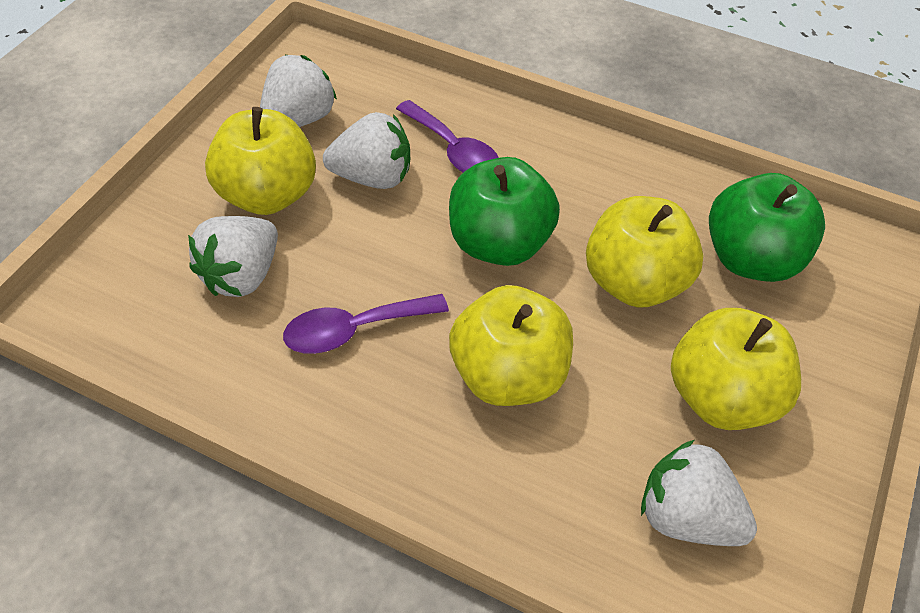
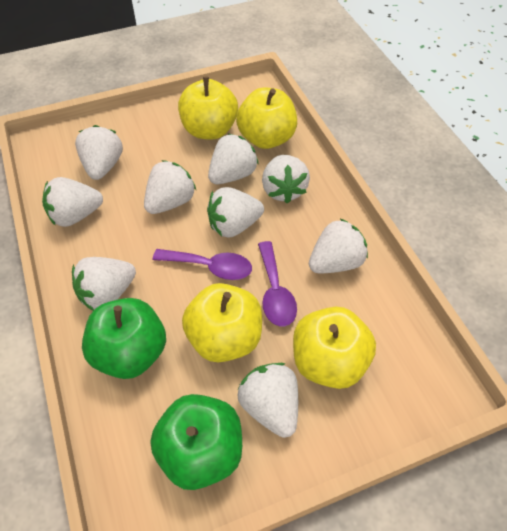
white strawberry: [188,216,278,297] [260,54,337,127] [323,112,410,189] [641,440,757,546] = 4 -> [42,177,103,227] [72,257,136,311] [75,125,123,180] [144,160,196,214] [207,187,264,238] [208,134,258,184] [238,363,298,438] [262,155,310,204] [309,219,368,273] = 9

